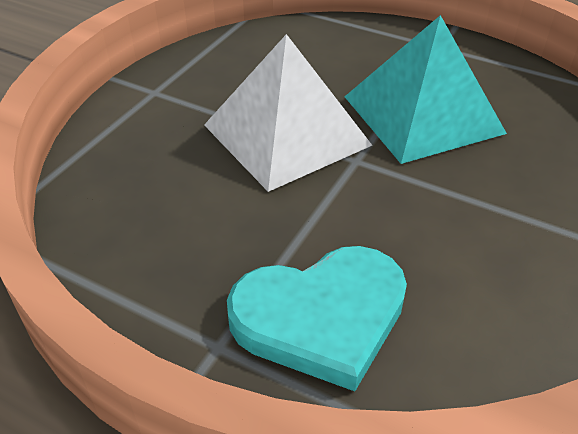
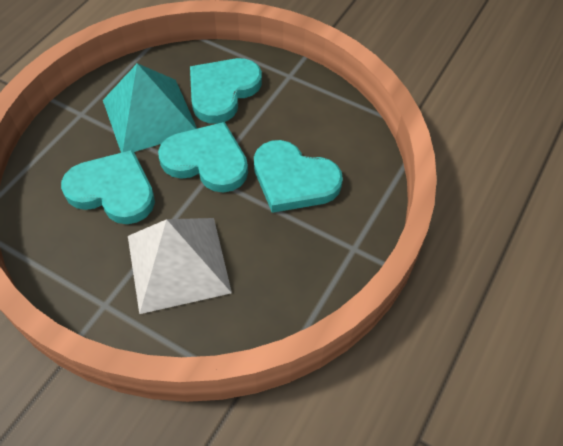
turquoise heart: [227,246,407,391] = 1 -> [61,150,155,224] [158,122,248,193] [190,58,262,124] [254,140,343,213] = 4

